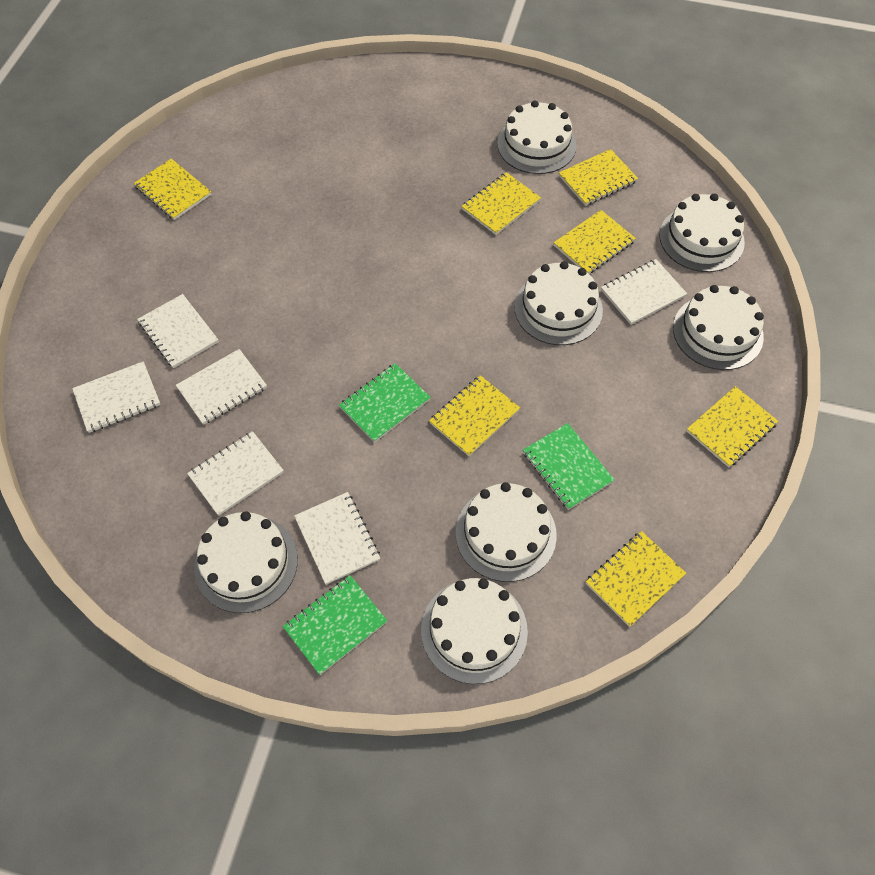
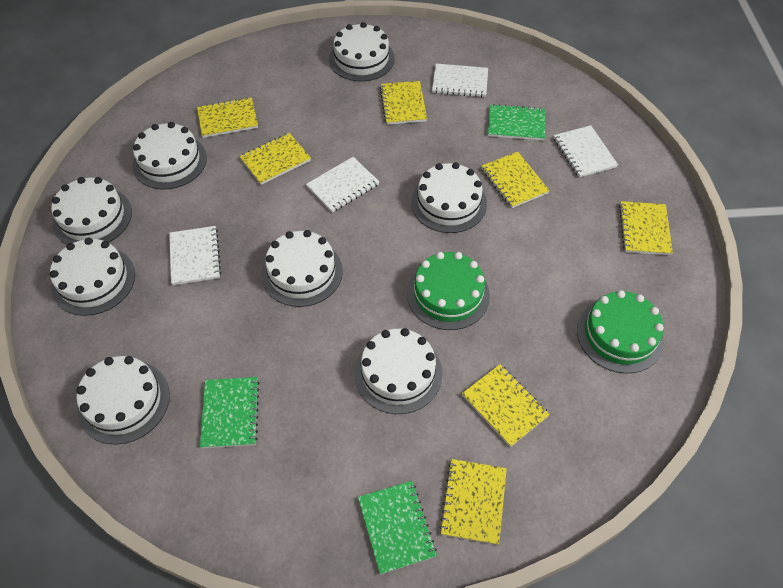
green cake: none = 0 -> [407,252,490,330] [577,290,664,373] = 2
white cake: [194,511,298,613] [421,578,528,684] [456,482,557,582] [497,100,576,174] [514,261,603,345] [659,194,745,272] [673,285,764,370] = 7 -> [50,237,135,316] [51,177,132,245] [76,356,170,445] [132,122,207,189] [261,230,343,307] [329,22,395,81] [354,328,442,414] [411,162,487,233] = 8
white notebook: [72,361,160,433] [137,294,219,368] [176,349,267,425] [187,431,284,516] [294,492,380,585] [601,259,687,325] = 6 -> [169,226,221,285] [306,157,379,213] [432,64,488,97] [554,125,618,178] = 4

